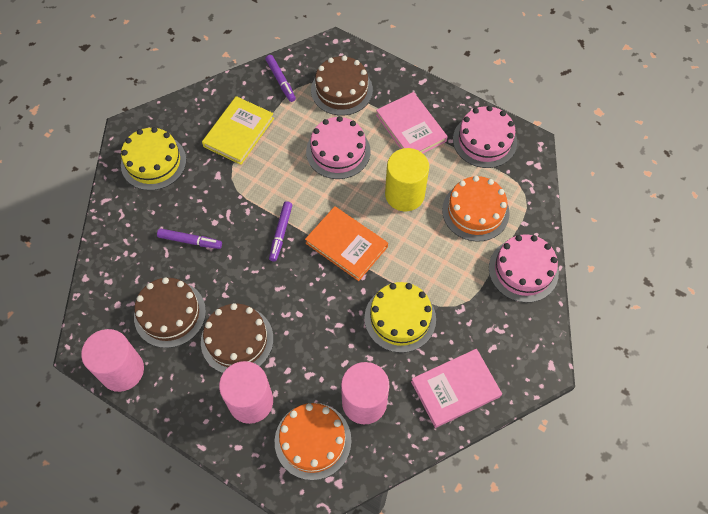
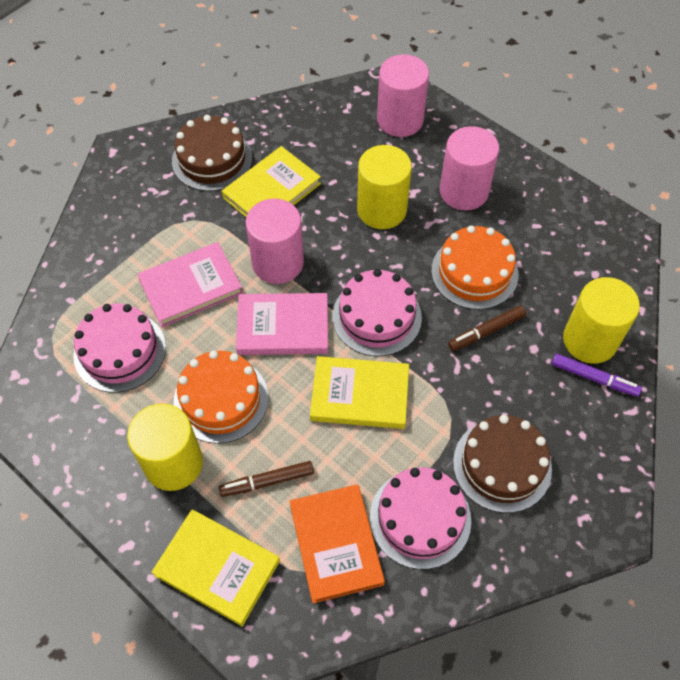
brown cake: [134,277,206,348] [201,303,273,373] [311,55,373,116] = 3 -> [172,115,252,191] [453,415,552,513] = 2
brown marker: none = 0 -> [219,461,314,497] [448,306,526,351] = 2
purple marker: [157,228,222,249] [265,55,296,102] [269,201,292,262] = 3 -> [552,354,642,397] = 1
yellow book: [202,96,274,165] = 1 -> [152,510,280,626] [222,146,321,217] [310,356,409,429] = 3
yellow cake: [121,127,186,190] [364,282,436,353] = 2 -> none = 0
yellow cylinder: [385,148,429,211] = 1 -> [127,404,203,491] [357,145,412,229] [563,277,640,364] = 3

